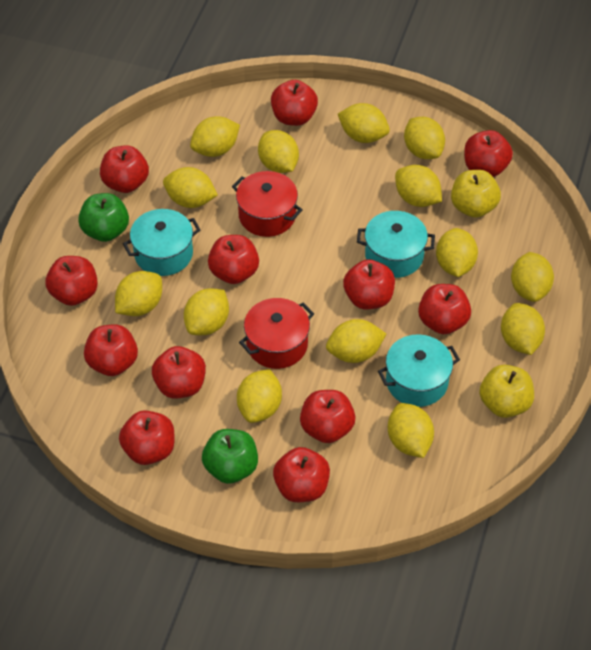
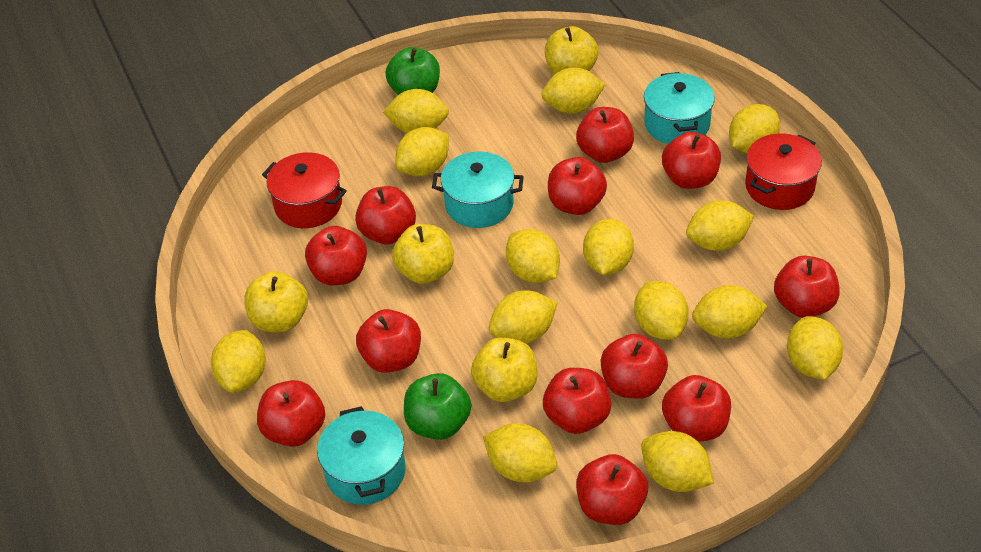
yellow apple: [451,170,501,218] [479,365,534,418] = 2 -> [244,271,308,332] [392,224,454,284] [471,337,538,402] [545,26,599,74] = 4

